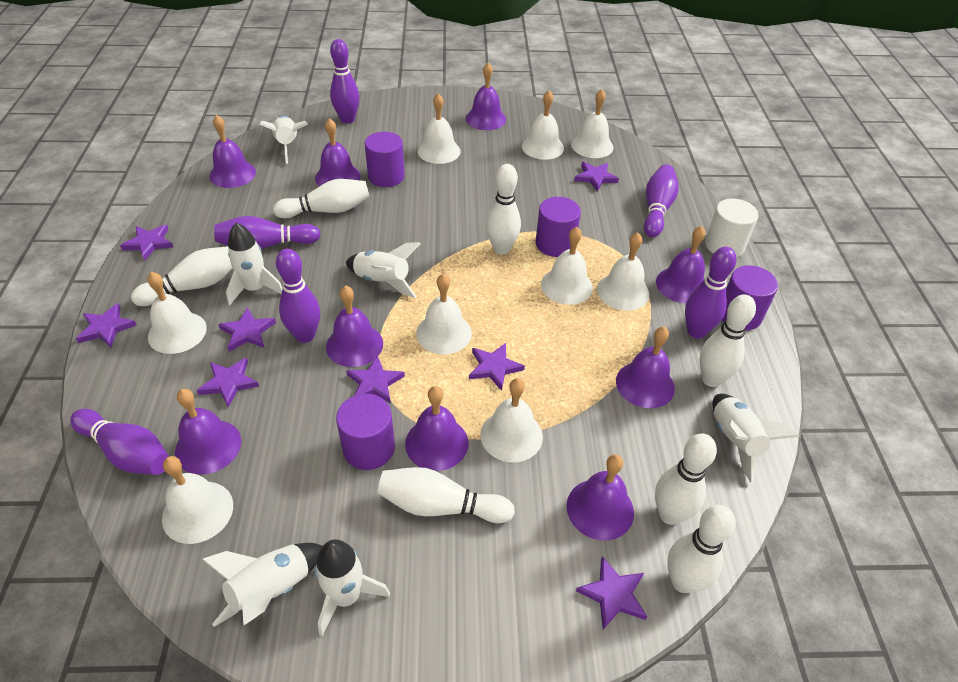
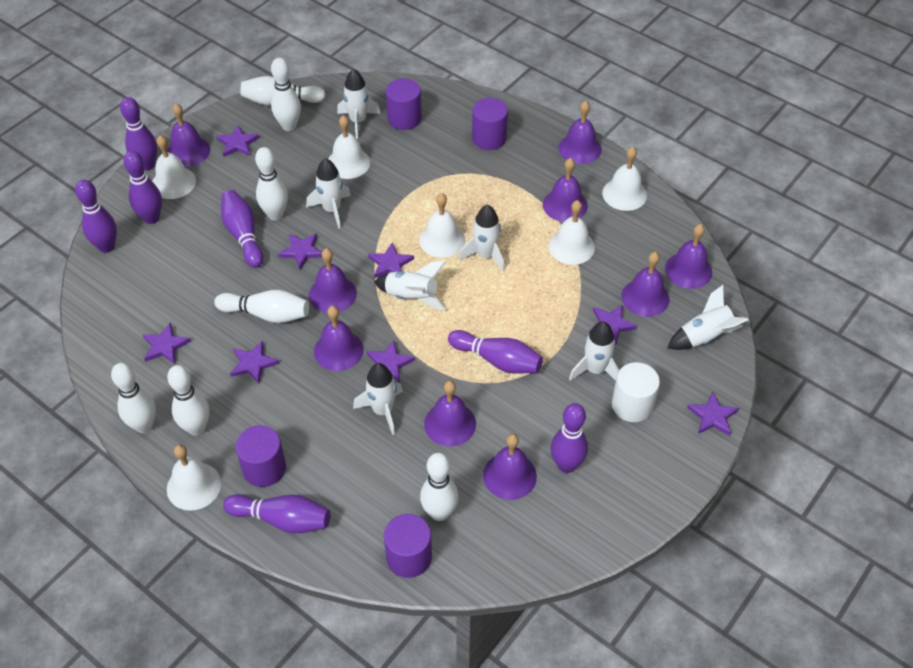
purple bowling pin: [70,409,169,475] [214,216,321,249] [276,249,320,343] [330,39,360,123] [644,164,679,237] [685,247,736,339] = 6 -> [75,180,117,253] [120,97,157,171] [124,151,162,224] [221,190,264,268] [223,494,330,533] [448,330,543,374] [551,403,588,473] = 7
white bell: [147,272,207,354] [162,456,233,544] [416,274,472,355] [418,94,461,164] [480,378,543,463] [522,90,564,160] [541,227,593,305] [571,89,613,158] [597,233,649,310] = 9 -> [152,135,196,199] [167,444,221,511] [328,115,370,179] [419,193,465,258] [549,200,595,265] [602,147,647,211] = 6
white rocket: [202,543,323,627] [226,223,283,306] [260,115,308,163] [315,539,390,636] [346,242,421,298] [712,394,800,484] = 6 -> [306,158,351,229] [337,69,381,139] [353,363,403,435] [374,261,447,311] [459,205,505,272] [569,321,619,381] [667,285,748,350] = 7

